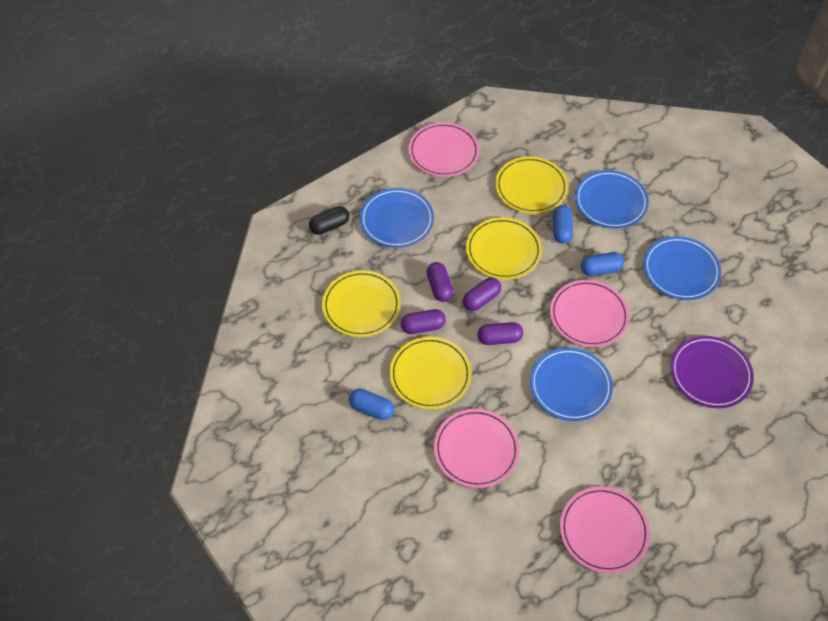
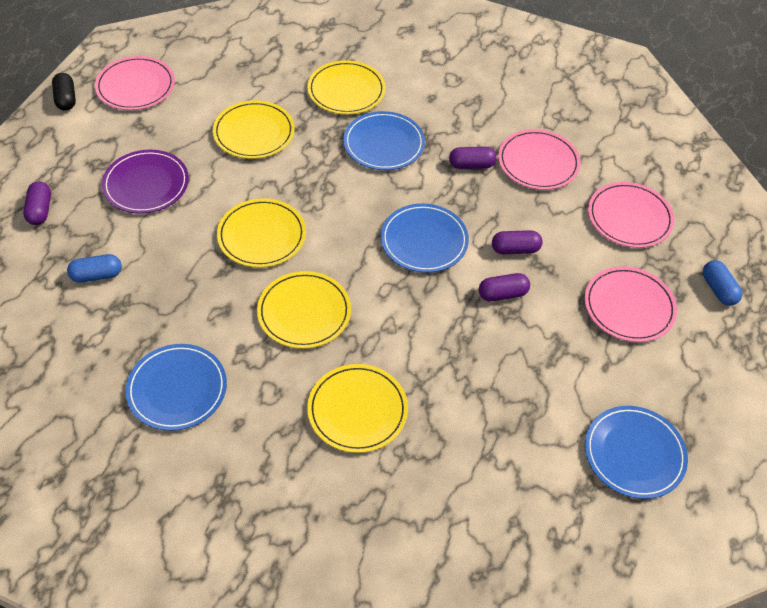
blue capsule: [349,389,394,420] [553,205,573,244] [581,252,624,276] = 3 -> [67,254,122,283] [703,260,742,306] = 2
yellow plate: [322,270,401,337] [389,337,472,409] [466,217,542,280] [495,156,568,214] = 4 -> [213,100,295,159] [217,198,306,268] [257,271,351,349] [307,60,386,115] [307,364,408,453] = 5

